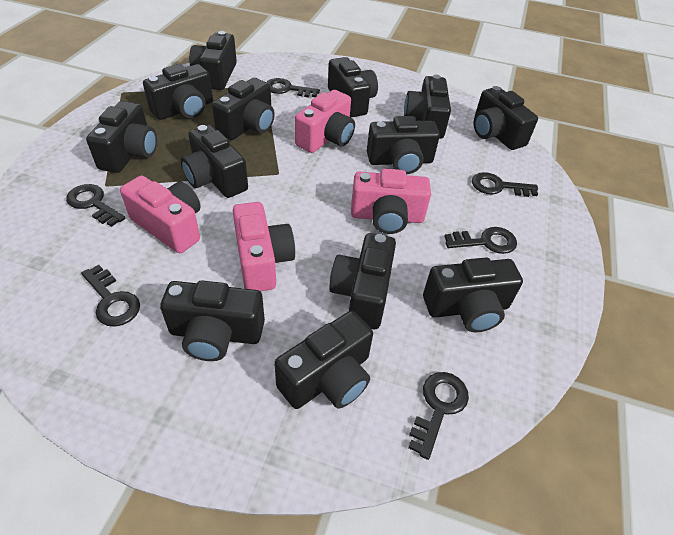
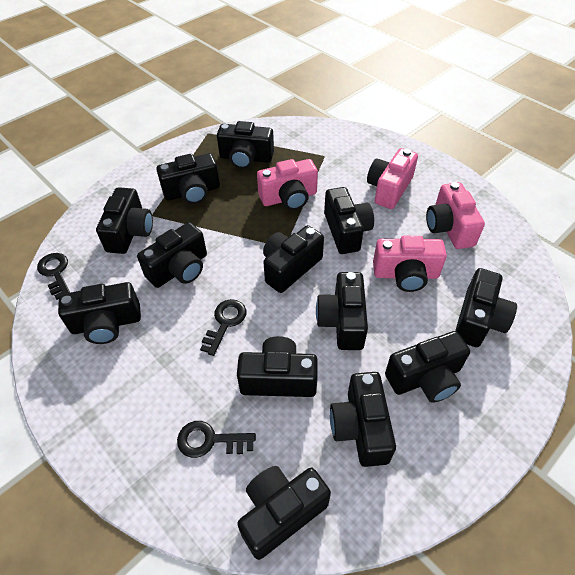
black key: [66,184,125,227] [81,265,140,327] [266,78,320,97] [408,372,469,460] [444,227,517,254] [472,172,538,197] = 6 -> [37,253,70,300] [177,421,256,458] [200,299,246,356] = 3

